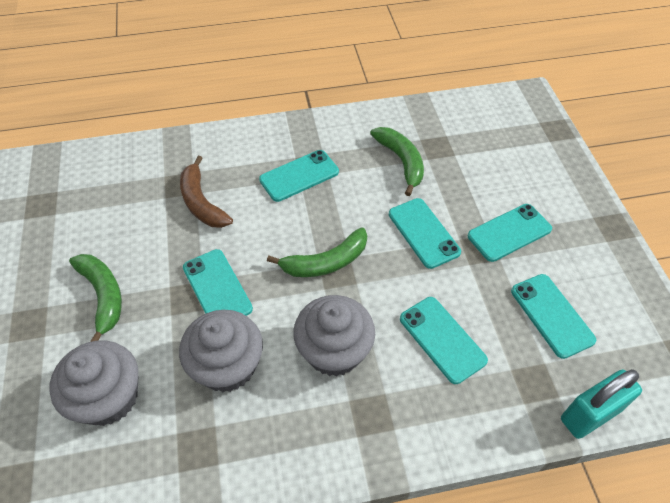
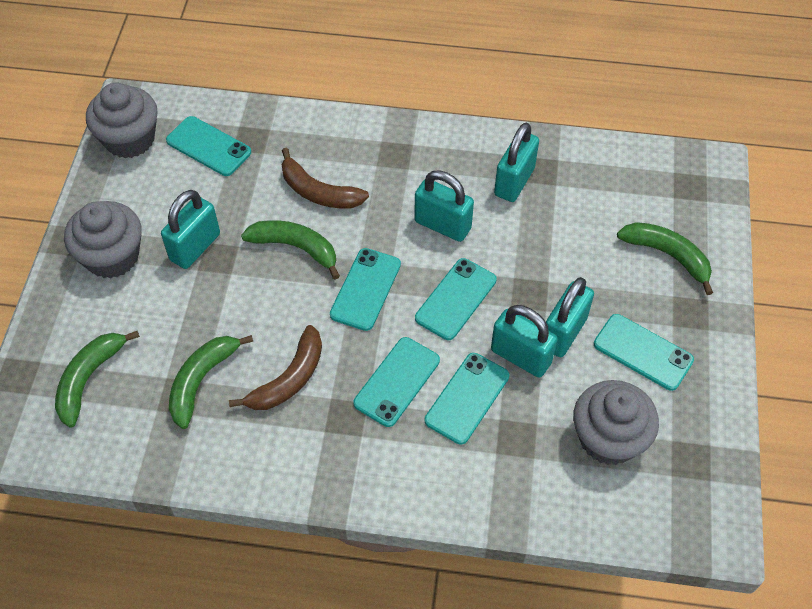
brown banana: [180,156,233,228] = 1 -> [229,325,322,410] [282,148,369,209] = 2
green banana: [69,254,122,342] [267,228,367,277] [370,127,424,196] = 3 -> [55,331,140,428] [169,335,253,429] [241,220,340,279] [617,222,713,295] = 4
turquoise padlock: [561,369,642,439] = 1 -> [161,190,220,269] [414,170,474,242] [491,305,558,378] [494,123,539,202] [546,277,594,357] = 5

